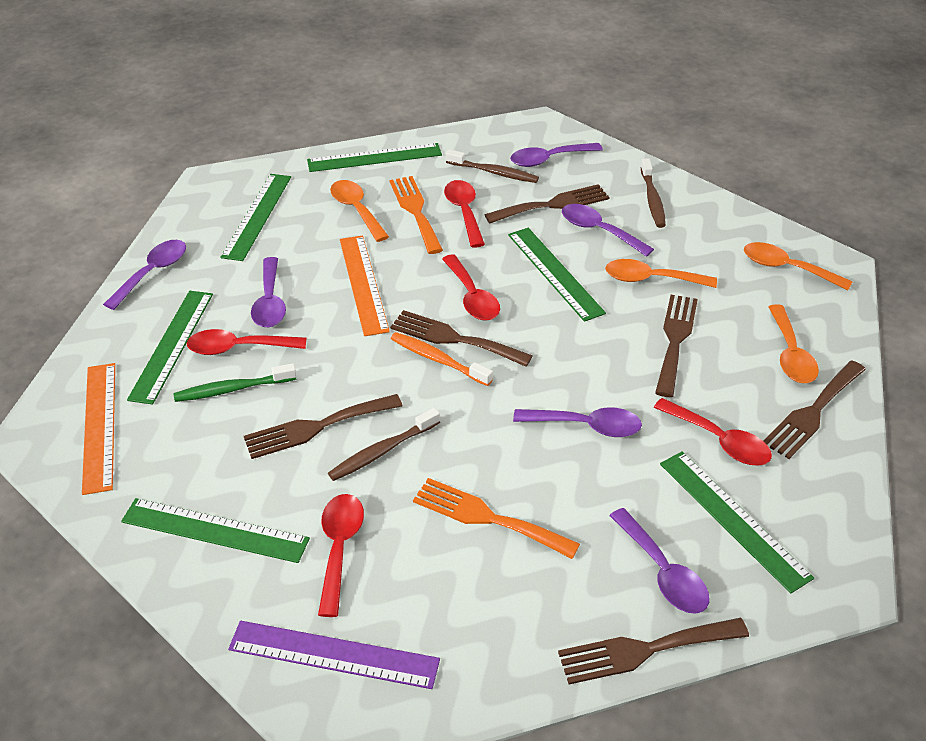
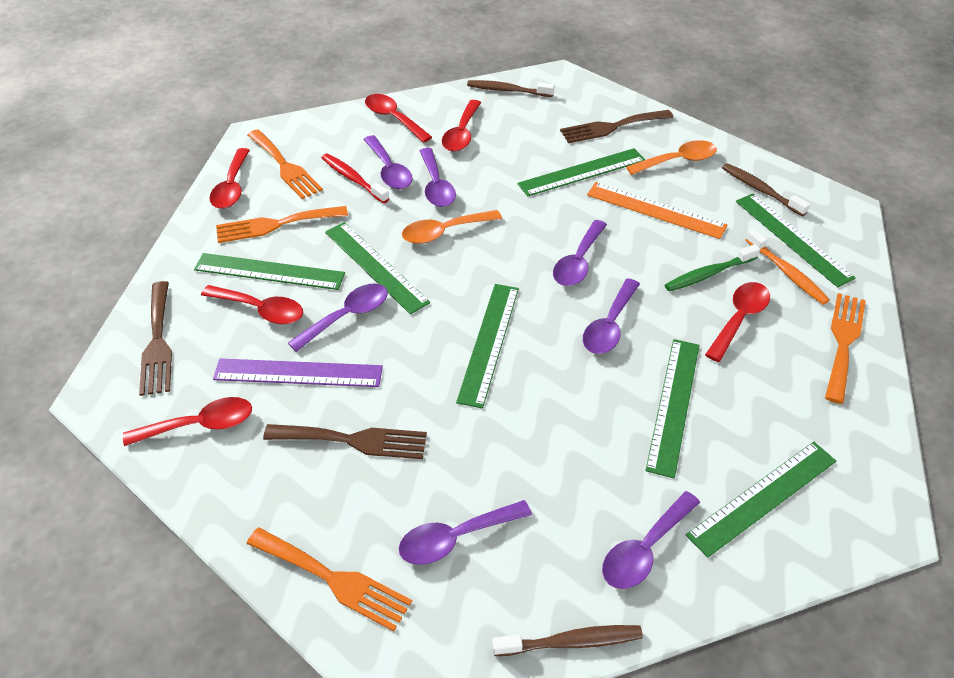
brown fork: [244,394,402,459] [390,310,533,367] [485,184,610,223] [558,618,749,684] [655,295,698,397] [764,360,866,459] = 6 -> [139,281,172,396] [263,424,427,459] [560,110,673,143] = 3
green ruler: [121,498,310,563] [127,291,213,405] [220,174,291,261] [307,143,442,172] [508,228,606,322] [660,451,814,594] = 6 -> [194,253,345,290] [325,222,430,314] [456,284,519,409] [518,148,645,197] [645,339,699,478] [686,442,836,558] [736,194,855,287] = 7
orange fork: [389,176,443,254] [413,478,580,559] = 2 -> [216,206,348,243] [247,527,412,631] [248,129,323,199] [825,293,866,404] = 4
orange ruler: [82,363,115,495] [340,236,390,336] = 2 -> [587,182,727,239] = 1
orange spoon: [330,180,389,242] [605,259,717,288] [744,242,853,290] [768,304,819,383] = 4 -> [402,210,502,244] [626,140,717,175] = 2
purple spoon: [103,240,186,310] [251,257,286,327] [510,143,603,167] [513,407,642,437] [562,204,654,257] [609,508,710,614] = 6 -> [288,284,388,352] [363,135,412,189] [399,500,532,565] [420,148,456,207] [553,220,607,286] [583,278,640,354] [602,491,700,589] = 7
red spoon: [187,329,306,355] [318,494,364,617] [442,254,500,321] [444,180,485,248] [654,398,772,465] = 5 -> [123,397,252,446] [201,285,303,324] [209,148,250,209] [365,94,432,143] [442,100,481,152] [705,282,770,362] = 6
red toothbrush: none = 0 -> [322,154,389,203] = 1

